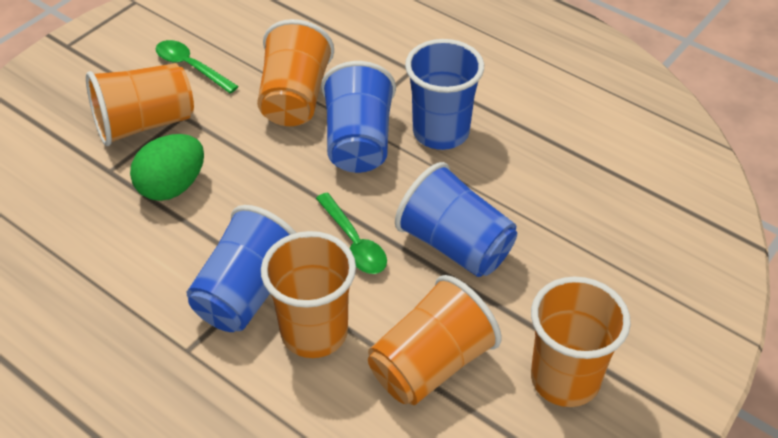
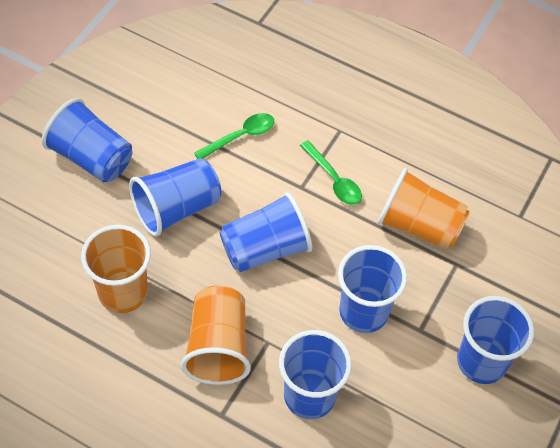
blue cup: [187,205,296,332] [321,61,396,173] [395,162,517,277] [405,39,484,150] = 4 -> [42,98,132,182] [129,158,221,237] [219,192,312,272] [279,330,352,419] [338,245,407,333] [457,296,534,384] = 6
green egg: [130,134,204,201] = 1 -> none = 0
orange cup: [86,63,194,146] [257,19,334,126] [261,231,356,358] [368,275,501,405] [531,277,631,407] = 5 -> [81,225,151,313] [181,285,251,385] [377,168,470,249] = 3

